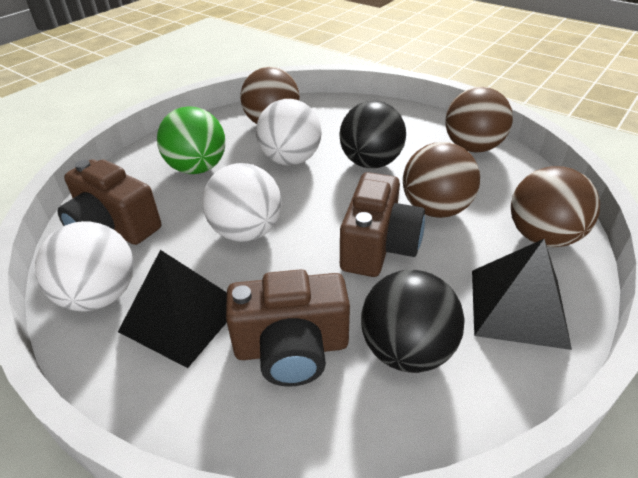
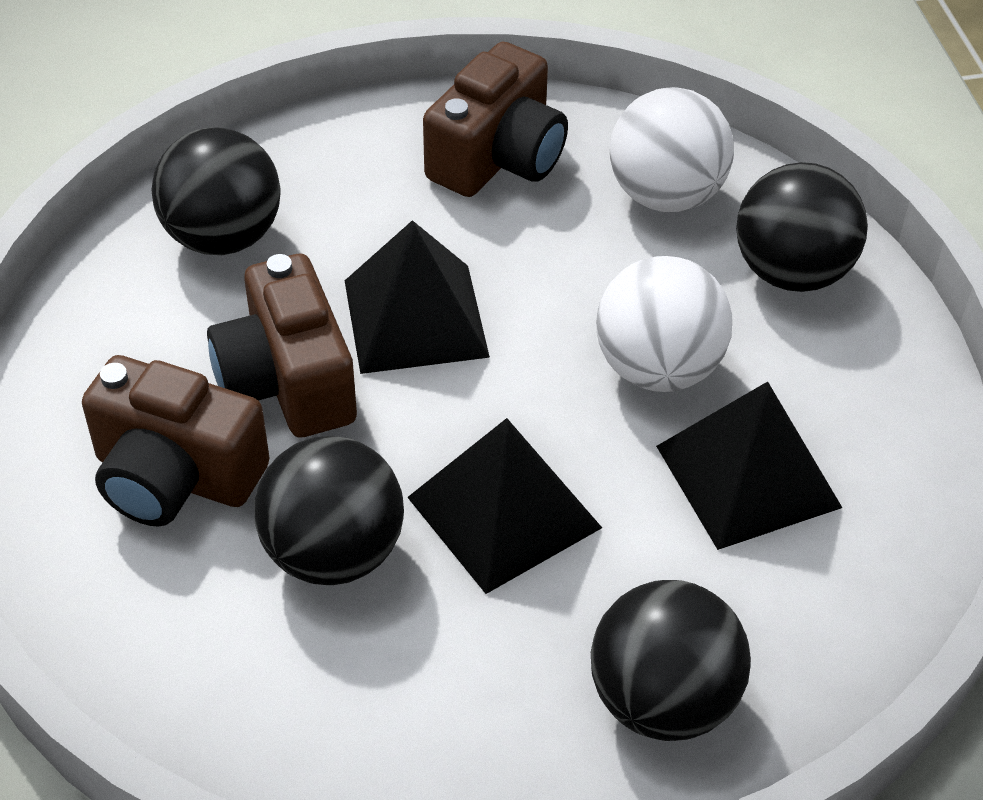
black ball: [339,101,406,168] [361,270,465,373] = 2 -> [151,127,280,255] [254,436,404,585] [591,580,751,741] [736,162,868,292] = 4
black pyramid: [118,250,227,368] [472,239,572,350] = 2 -> [345,220,490,374] [407,418,602,594] [656,381,842,550] = 3
brown ball: [241,67,300,124] [403,142,480,218] [445,87,513,152] [511,166,600,247] = 4 -> none = 0
green ball: [157,106,225,174] = 1 -> none = 0
white ball: [35,221,134,311] [202,163,282,242] [256,99,322,166] = 3 -> [596,256,732,392] [610,87,734,212] = 2

